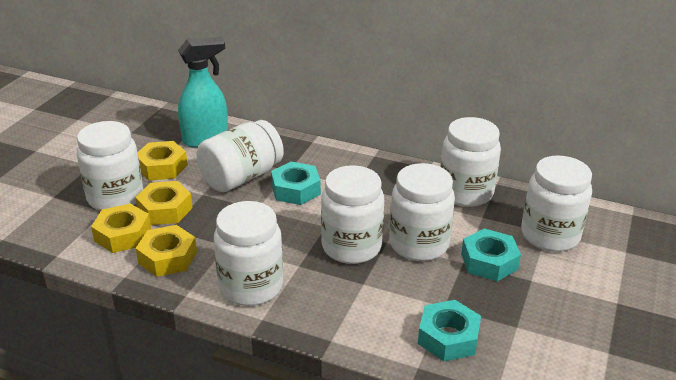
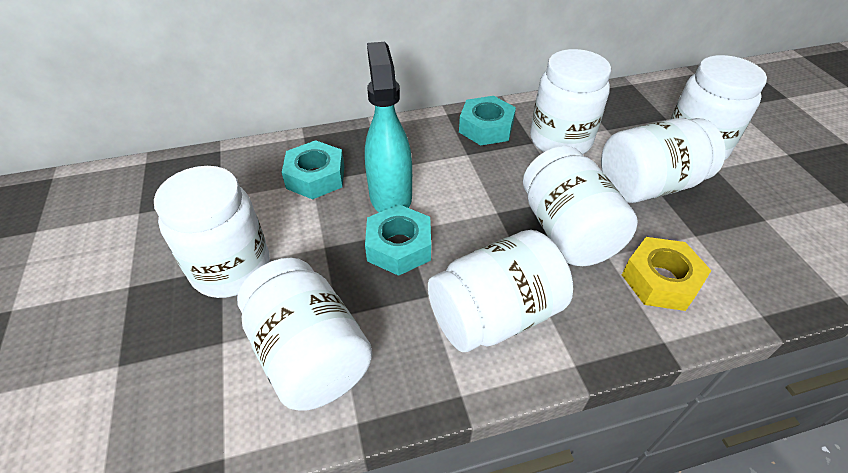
yellow nut: [91,204,151,253] [135,181,193,225] [136,225,197,277] [137,141,188,181] = 4 -> [622,237,712,311] = 1

